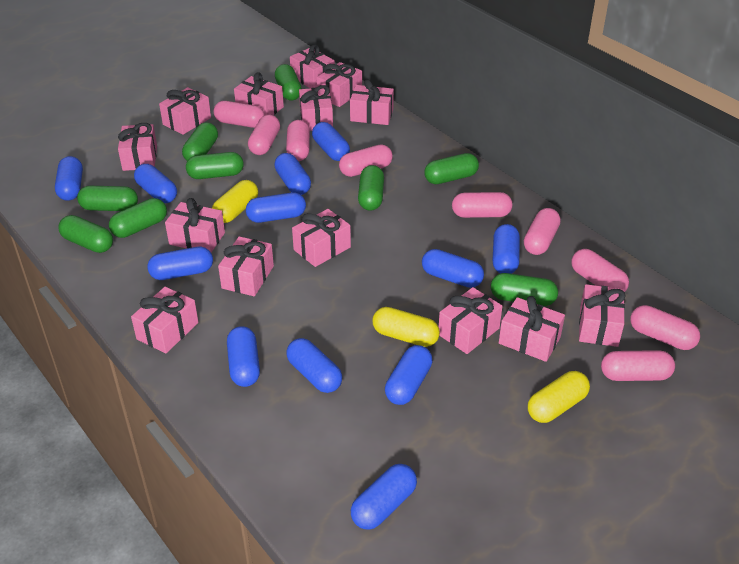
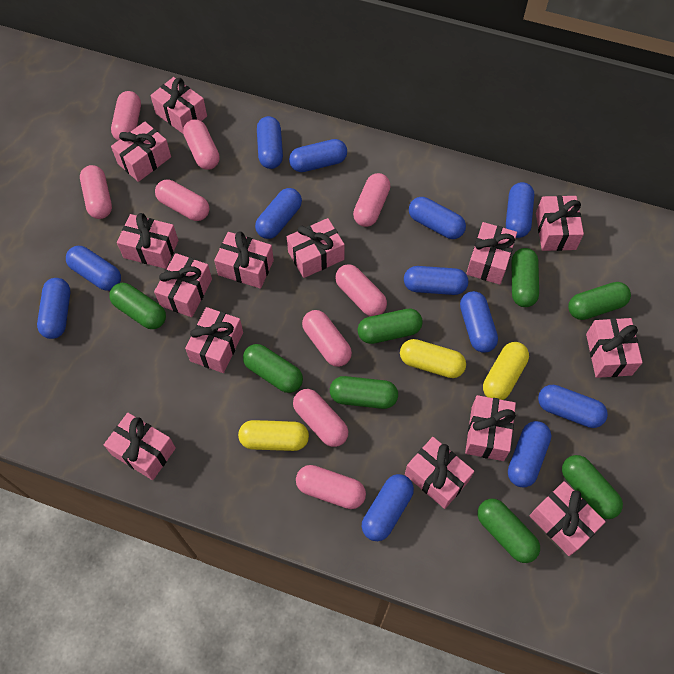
green capsule: [58,215,113,253] [77,186,138,211] [109,198,167,238] [182,122,218,161] [186,152,244,179] [275,64,302,100] [358,165,384,211] [424,153,479,184] [491,273,558,306] = 9 -> [109,283,166,329] [243,344,303,393] [330,376,398,409] [357,309,423,344] [478,499,540,563] [512,248,539,307] [562,455,623,519] [568,282,631,320] = 8

